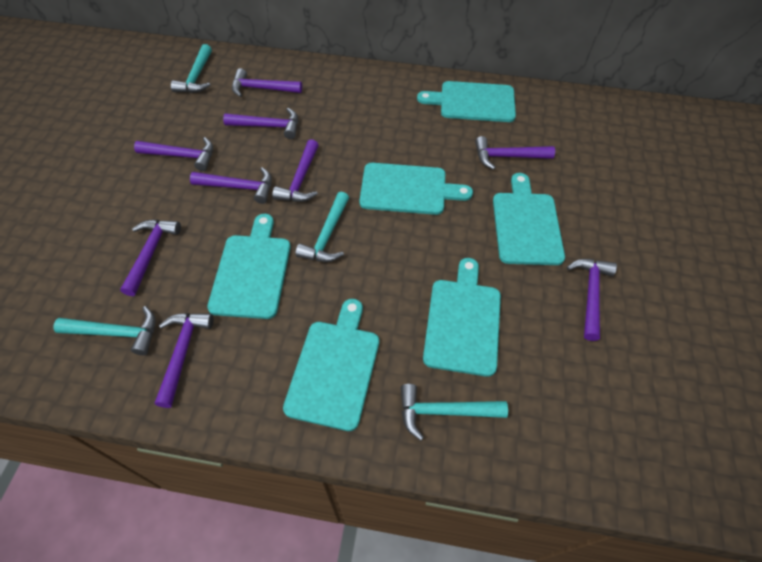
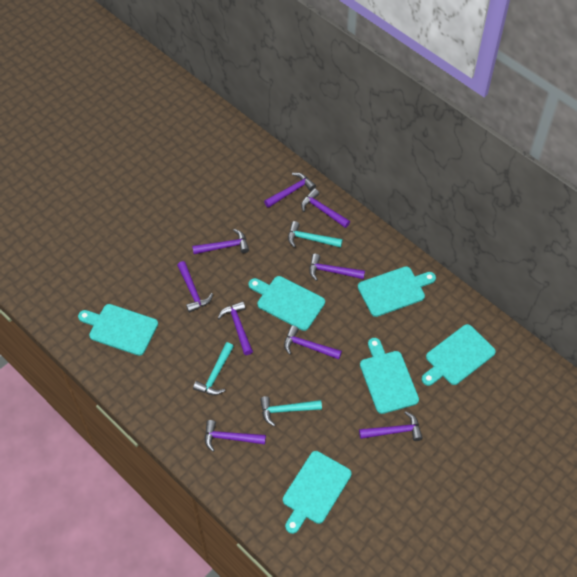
turquoise hammer: [54,306,156,355] [171,44,212,93] [295,192,349,262] [400,384,508,441] = 4 -> [193,342,234,395] [260,396,322,426] [288,221,343,248] = 3

